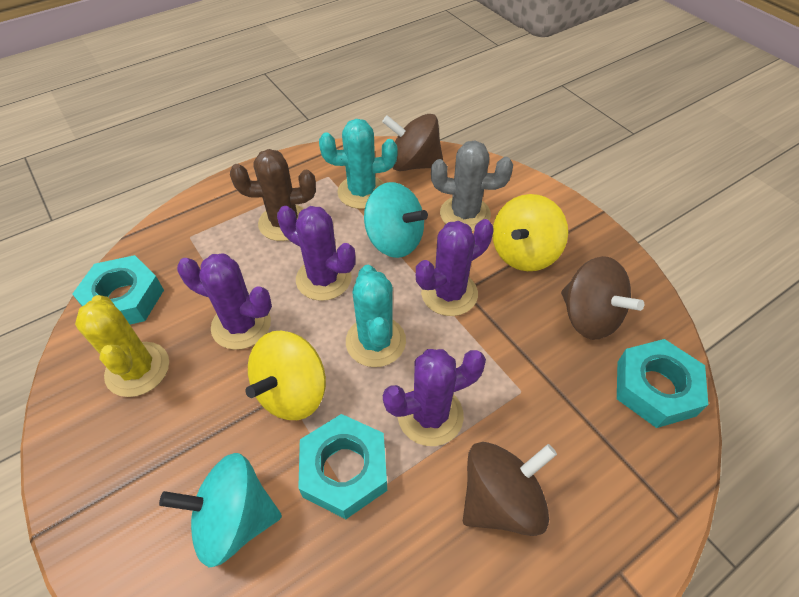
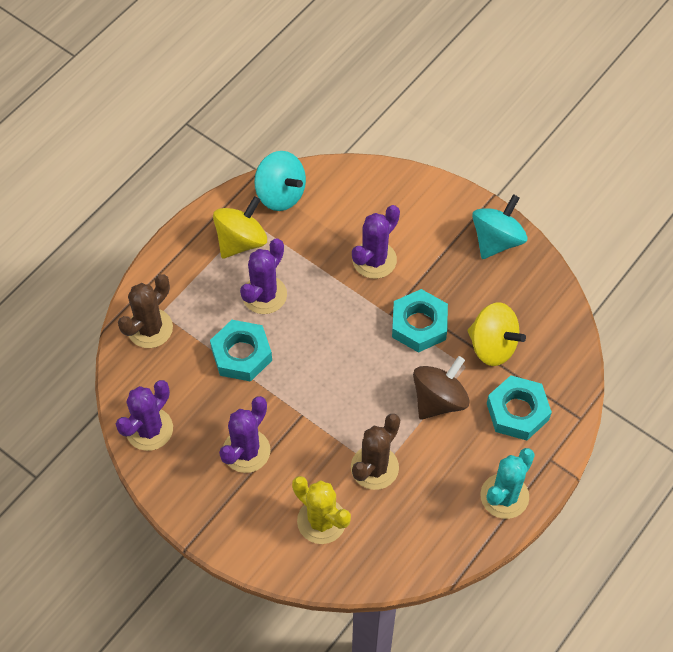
brown cactus: [230,149,316,241] = 1 -> [118,274,173,348] [351,414,400,490] = 2
brown spinning top: [382,114,443,171] [463,442,557,536] [561,256,644,340] = 3 -> [413,356,470,420] = 1
grey cactus: [431,140,513,232] = 1 -> none = 0
turquoise cactus: [319,119,398,209] [346,265,406,367] = 2 -> [480,448,535,519] = 1

